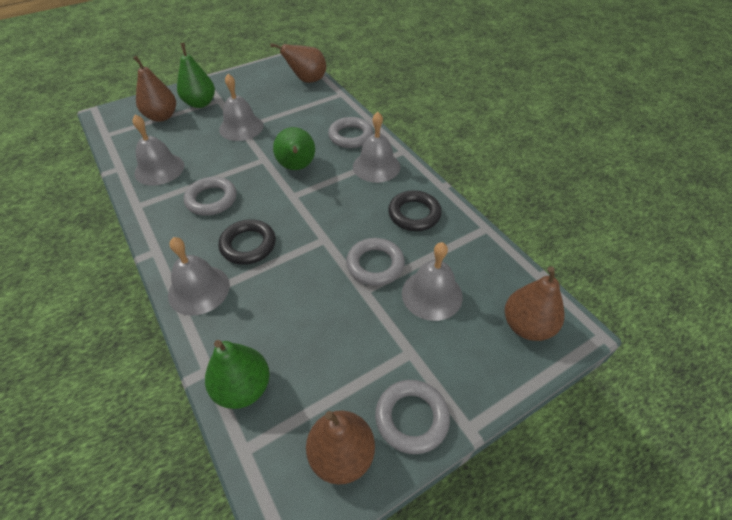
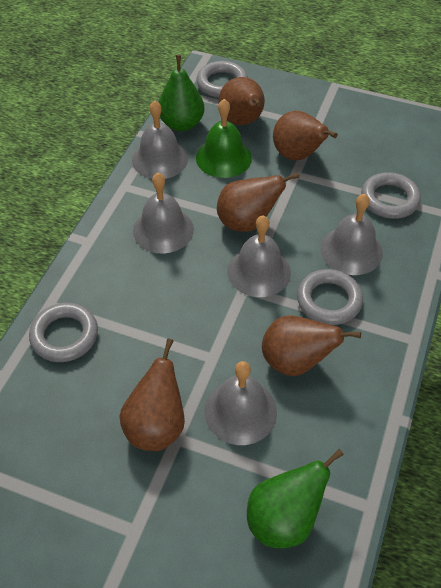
black ring: [219,219,276,265] [388,190,442,231] = 2 -> none = 0
brown pear: [133,56,176,122] [271,43,326,83] [306,410,375,485] [505,266,564,341] = 4 -> [120,338,185,451] [217,173,300,232] [219,77,265,125] [262,315,361,376] [273,111,337,160] = 5
green bell: none = 0 -> [196,99,252,178] = 1
green pear: [177,43,215,108] [205,340,270,409] [273,127,315,170] = 3 -> [158,55,204,131] [247,449,344,548] = 2

